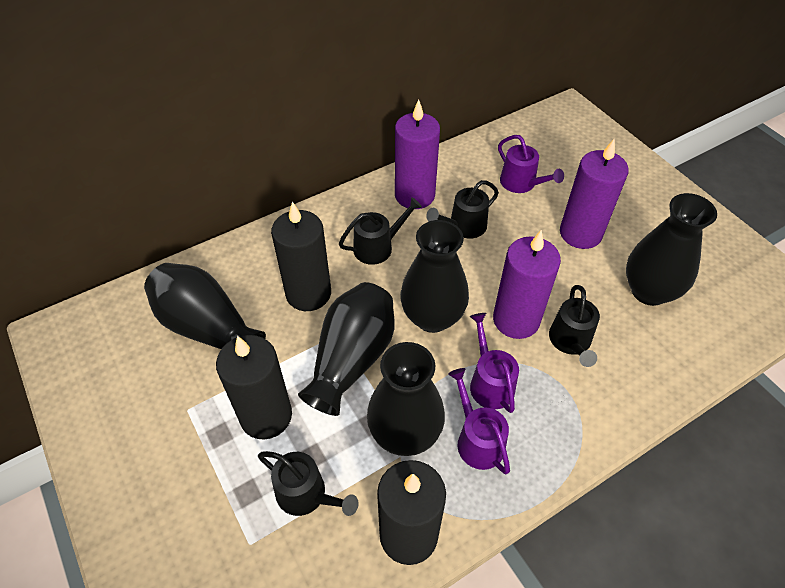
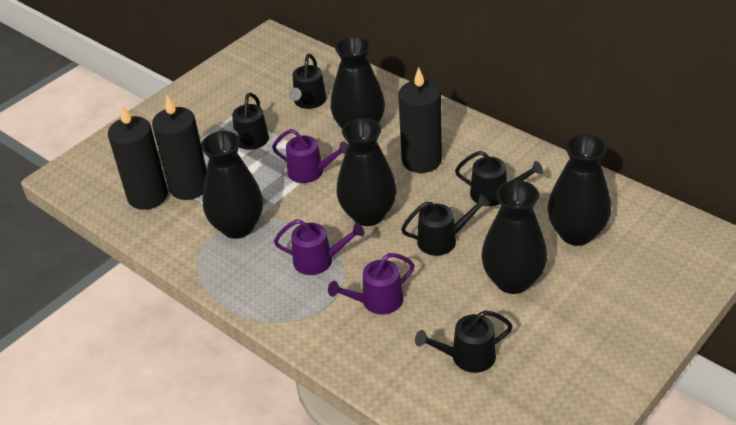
black watering can: [258,451,359,516] [339,197,422,265] [426,180,499,239] [549,285,600,367] = 4 -> [229,93,269,150] [289,54,327,109] [401,194,490,256] [415,310,513,373] [455,151,543,206] = 5
purple candle: [395,99,440,209] [493,230,561,339] [560,139,629,249] = 3 -> none = 0

